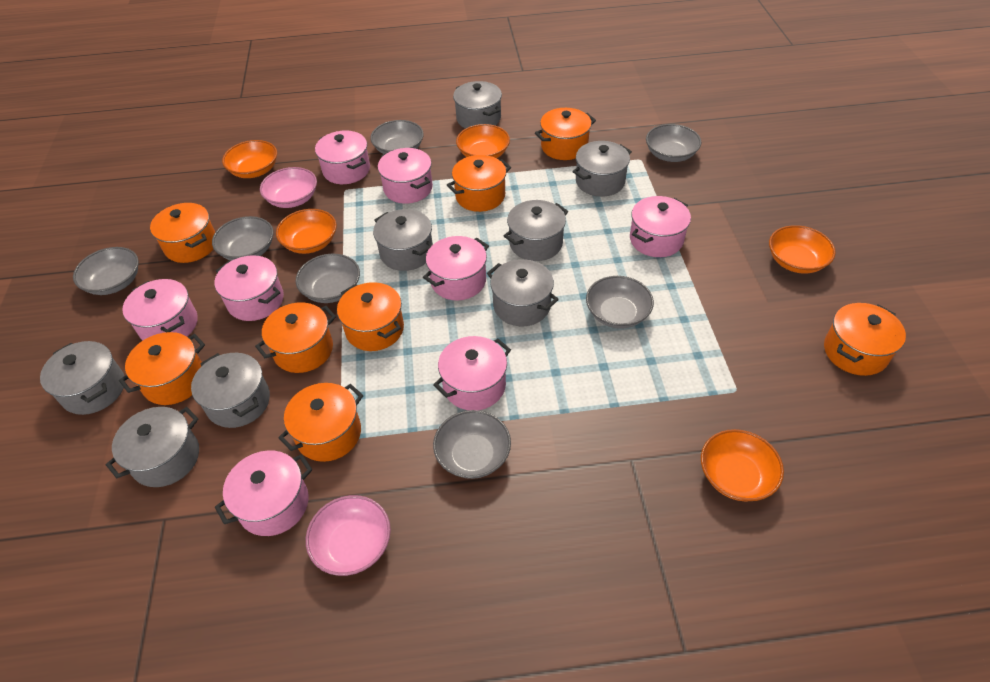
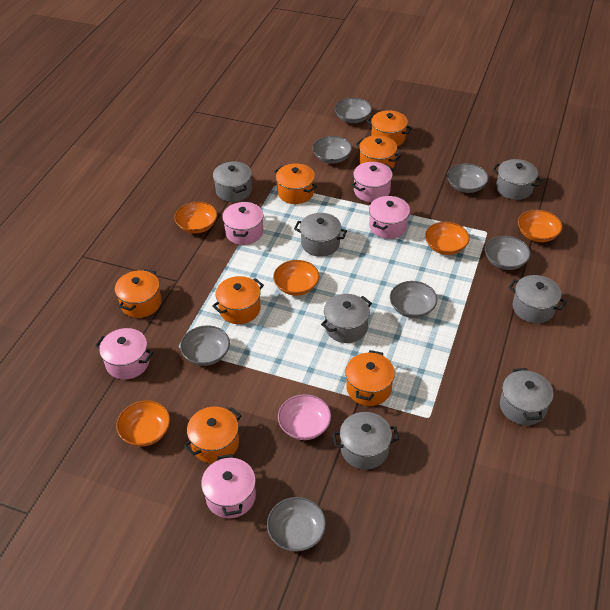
grey pot: [40,341,124,415] [106,407,199,487] [191,353,270,428] [373,209,433,271] [453,81,502,129] [487,259,559,326] [504,200,568,261] [572,141,632,197] = 8 -> [213,161,252,202] [294,213,347,257] [321,294,372,343] [333,412,399,469] [493,159,543,200] [500,368,554,425] [509,275,567,323] = 7
orange pot: [119,332,205,405] [150,203,215,263] [255,302,336,373] [278,383,363,462] [337,282,404,351] [447,155,511,212] [535,108,596,160] [824,303,906,376] = 8 -> [115,269,162,318] [184,407,242,463] [212,276,264,324] [274,163,317,204] [345,350,395,406] [356,135,401,168] [367,110,412,147] = 7
pink bowl: [260,167,317,208] [306,495,391,576] = 2 -> [278,394,331,440] = 1
pink pot: [122,279,198,341] [214,255,284,321] [215,450,312,536] [315,131,370,184] [378,148,433,204] [423,236,489,300] [433,336,511,410] [630,196,691,257] = 8 -> [95,328,153,380] [201,454,256,518] [222,201,263,245] [351,162,394,202] [369,196,410,239] = 5

